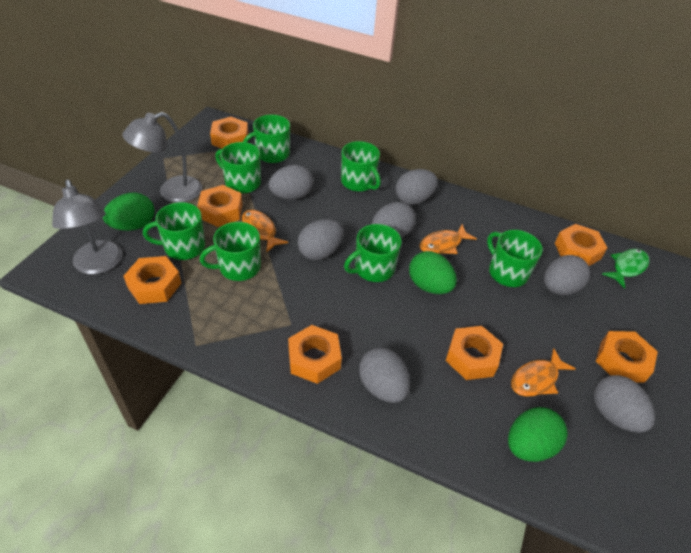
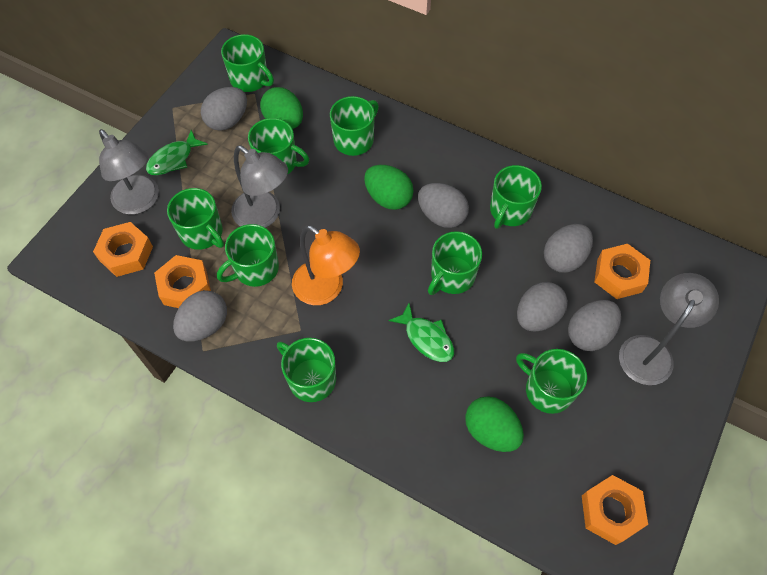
green fish: [602,249,649,289] = 1 -> [146,130,208,175] [388,303,454,362] = 2
green mug: [143,202,205,260] [199,222,261,281] [215,142,261,193] [243,115,290,163] [341,141,381,192] [344,224,402,282] [487,230,543,287] = 7 -> [167,188,224,250] [217,224,279,287] [221,34,274,92] [248,118,309,174] [277,338,336,402] [330,96,379,156] [428,231,482,295] [490,165,542,229] [516,349,587,414] = 9
grey egg: [269,165,313,200] [297,219,344,260] [359,347,410,403] [372,202,416,237] [395,169,438,205] [544,255,590,295] [594,375,655,433] = 7 -> [173,290,227,342] [201,87,247,131] [418,183,469,228] [517,282,568,332] [544,224,593,273] [568,300,621,351] = 6
grey lamp: [52,180,122,274] [122,112,202,203] = 2 -> [99,129,159,215] [231,146,288,228] [619,273,719,385] = 3
orange fish: [242,209,288,253] [420,224,477,254] [511,348,576,397] = 3 -> none = 0
orange lamp: none = 0 -> [292,225,360,305] = 1
orange nut: [124,256,181,304] [197,185,242,227] [210,117,248,149] [288,325,342,384] [446,326,503,380] [555,224,607,266] [596,331,658,383] = 7 -> [93,222,153,277] [154,255,211,308] [582,475,648,545] [594,244,650,299] = 4

